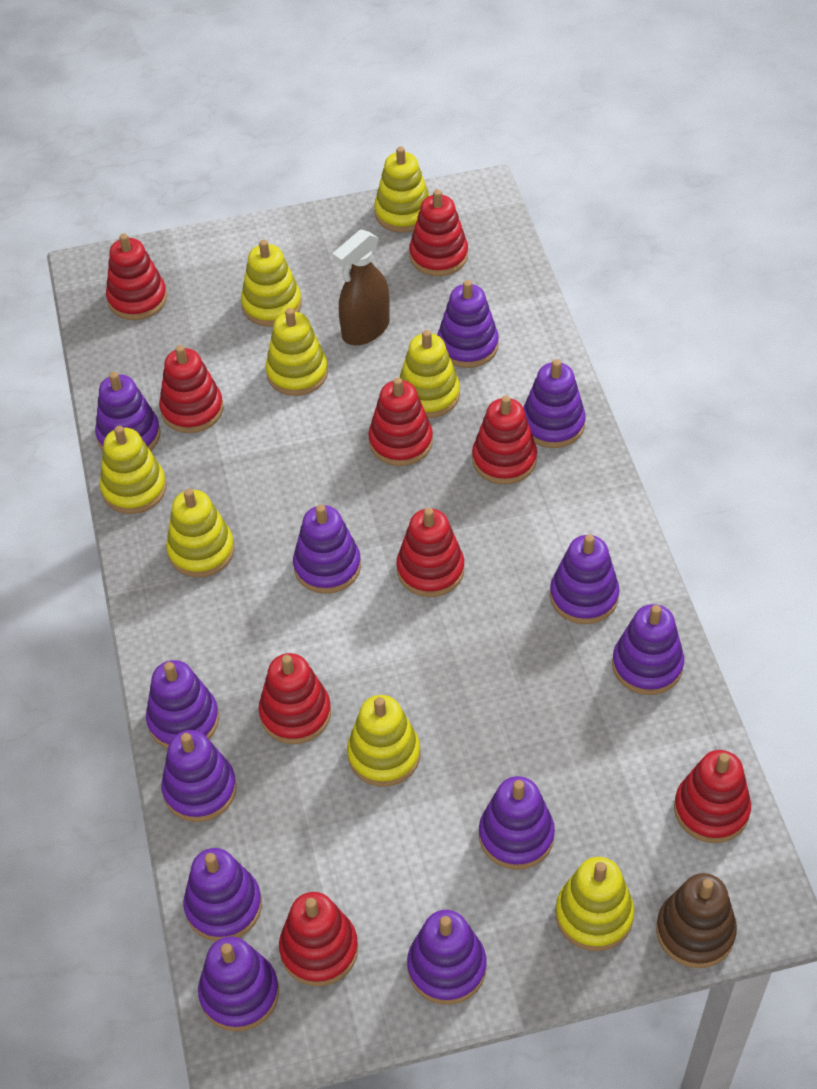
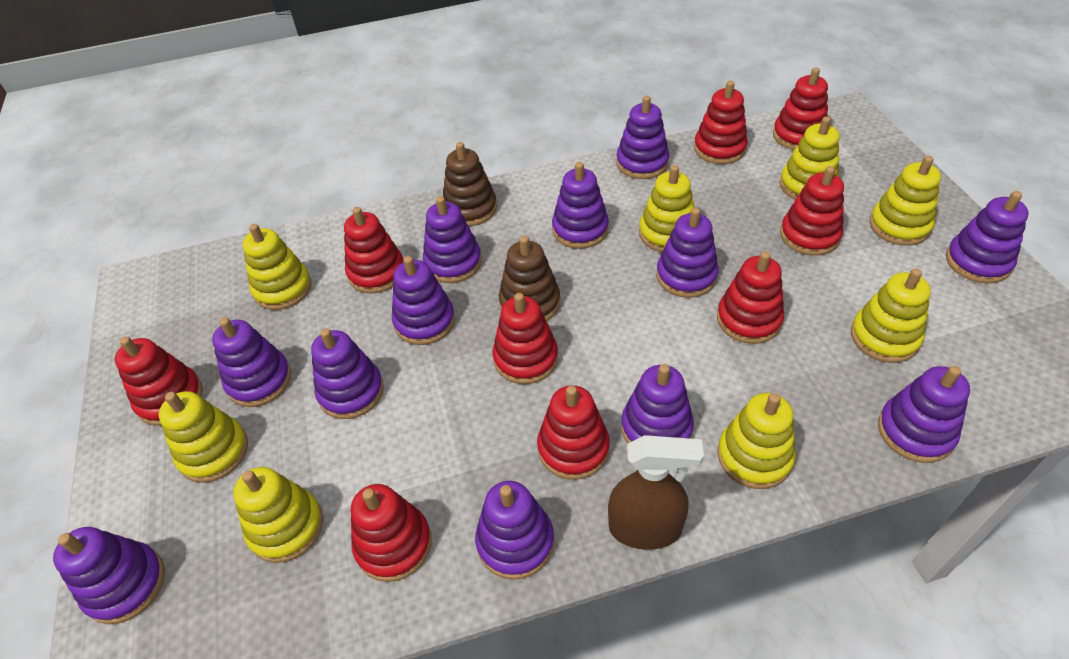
brown stacking toy: [656,873,737,968] = 1 -> [443,142,497,226] [499,236,560,321] = 2

